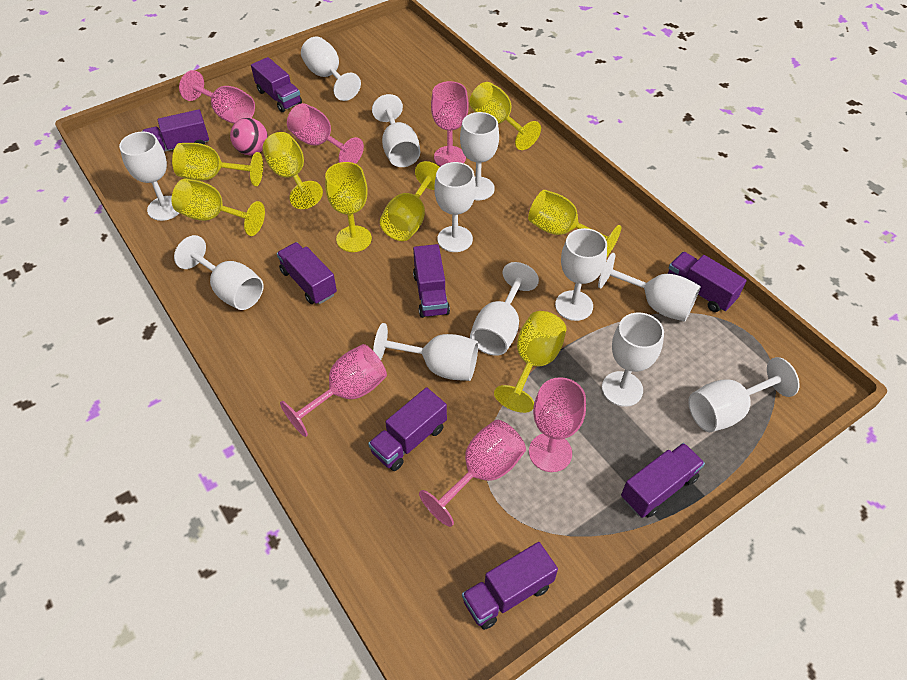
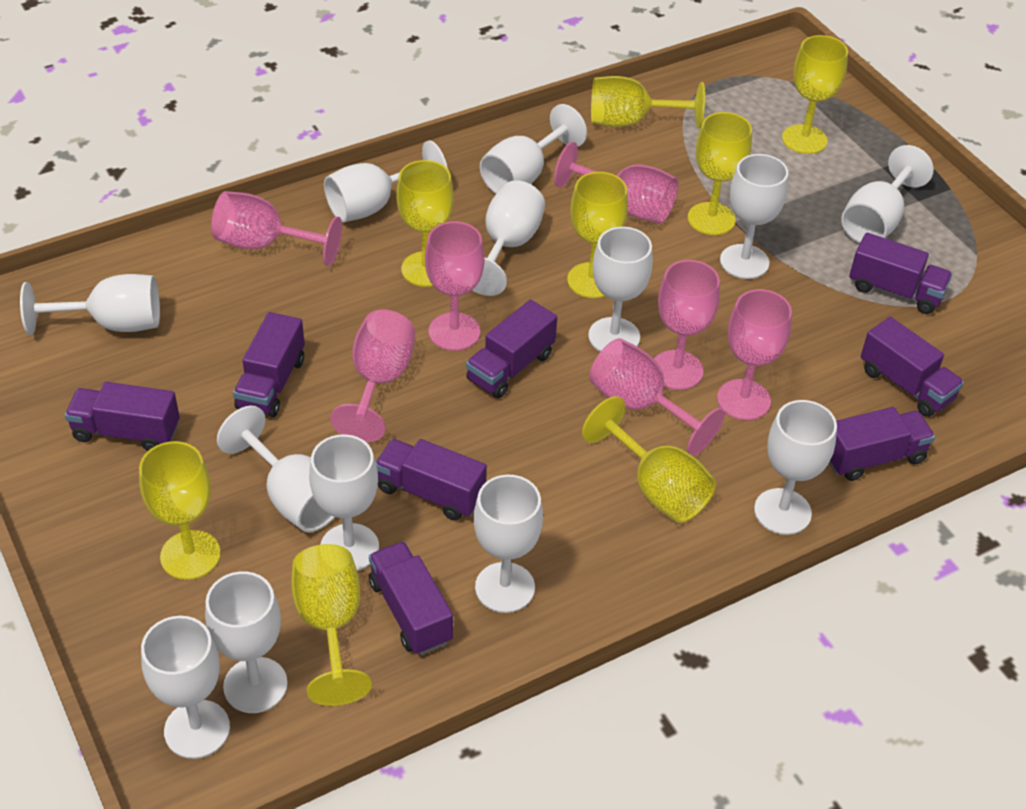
pink ball: [230,118,268,155] = 1 -> none = 0
pink goblet: [179,70,255,124] [280,344,387,437] [287,103,364,164] [419,420,526,527] [431,81,469,166] [529,377,586,472] = 6 -> [211,191,342,266] [330,310,415,442] [425,221,485,351] [554,142,678,223] [589,338,725,456] [654,260,720,390] [717,289,792,420] = 7
white goblet: [119,132,179,221] [174,235,264,310] [301,36,361,101] [372,94,420,167] [373,323,478,381] [434,162,476,252] [460,112,499,200] [470,262,539,356] [555,228,607,321] [598,253,701,322] [602,312,664,407] [688,357,800,432] = 12 -> [20,274,160,335] [141,616,230,759] [205,571,288,713] [217,406,335,532] [309,434,379,571] [324,140,448,223] [472,180,545,296] [473,474,543,613] [480,104,587,194] [588,227,653,352] [720,154,788,279] [754,400,837,535] [841,145,934,243] = 13

